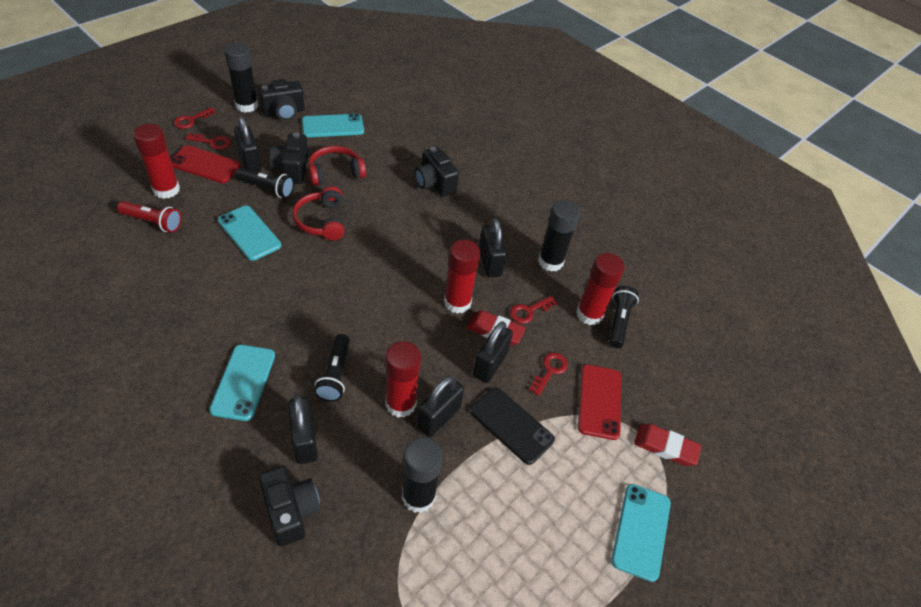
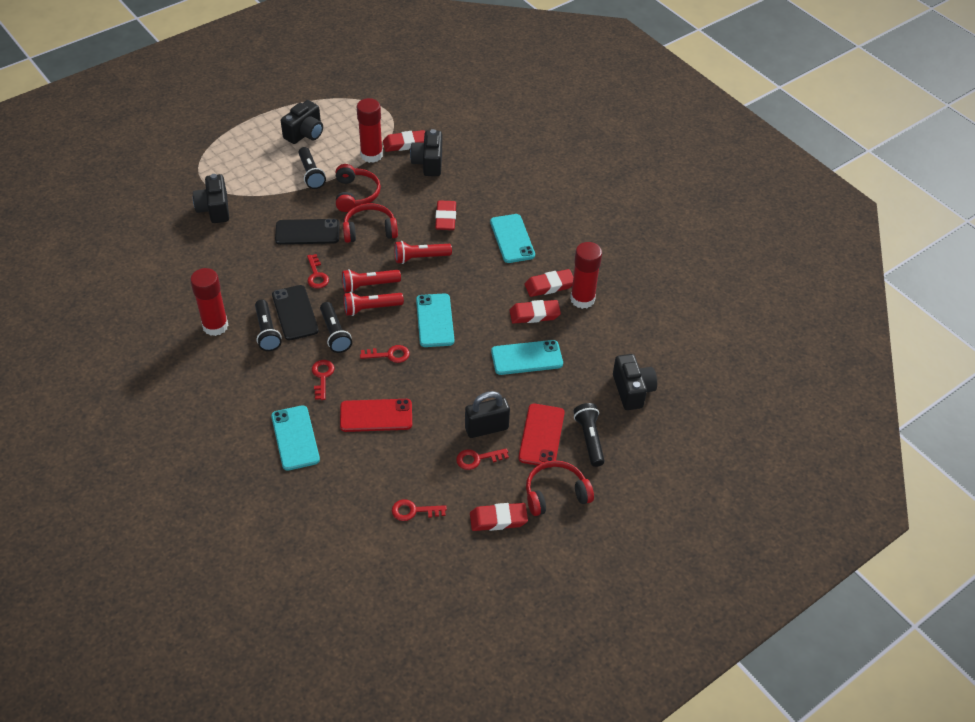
black flashlight: [235,168,294,198] [314,334,350,402] [609,286,639,348] = 3 -> [255,299,282,351] [298,147,326,189] [320,302,352,353] [574,403,605,467] = 4
black glue stick: [224,43,258,113] [402,437,443,513] [538,200,580,272] = 3 -> none = 0
black padlock: [234,116,262,172] [288,396,318,464] [417,376,464,437] [473,321,513,383] [479,218,507,278] = 5 -> [465,391,510,438] = 1
black phone: [470,387,555,465] = 1 -> [272,285,319,340] [275,219,340,245] = 2
red eraser: [466,310,526,346] [634,424,701,466] = 2 -> [383,130,425,152] [435,200,456,230] [470,503,528,531] [509,300,561,324] [525,269,573,297] = 5
red flashlight: [117,201,182,232] = 1 -> [342,269,401,293] [344,292,404,316] [394,241,452,264] = 3
red glue stick: [133,124,180,199] [385,341,421,417] [444,240,481,314] [576,253,625,325] = 4 -> [190,268,229,336] [357,98,383,163] [570,242,602,309] = 3
red headphones: [292,186,345,240] [308,146,366,186] = 2 -> [336,164,381,212] [343,203,398,243] [526,460,594,516] = 3
red key: [174,107,216,129] [185,133,231,150] [510,296,557,324] [529,352,568,396] = 4 -> [307,254,329,289] [312,360,334,400] [360,345,410,363] [392,499,447,521] [456,448,509,470] = 5

